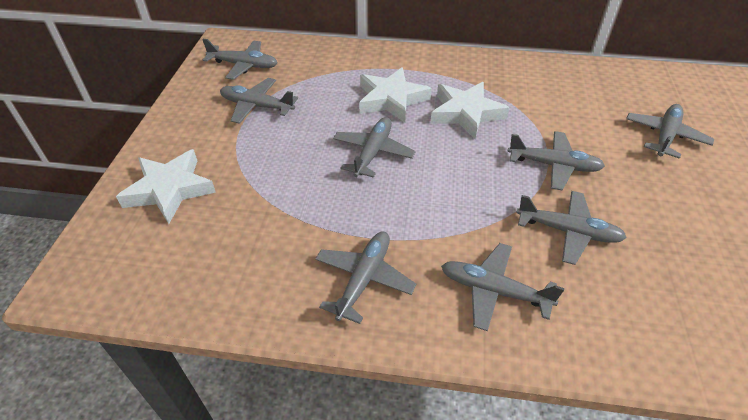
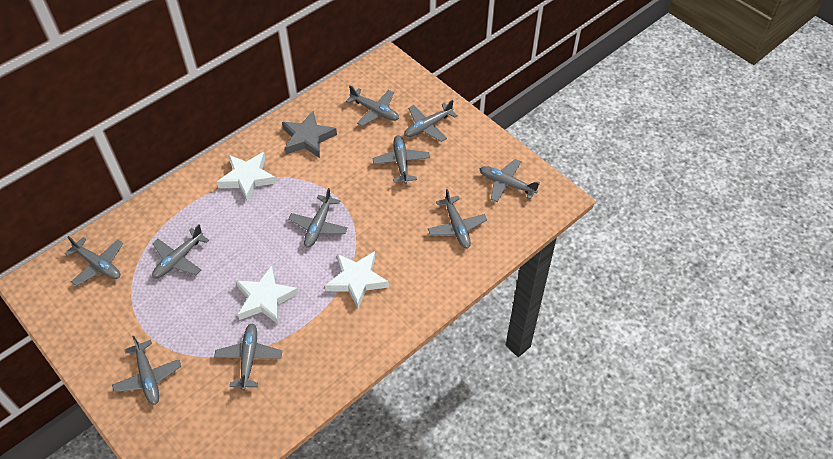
grey plane: [202,39,278,80] [220,78,298,124] [315,232,416,324] [333,117,415,178] [441,243,564,331] [507,131,605,190] [516,191,627,265] [626,104,714,159] = 8 -> [64,236,123,286] [112,336,181,405] [152,225,209,278] [214,323,282,390] [289,188,348,247] [346,86,399,126] [373,135,430,184] [404,100,458,142] [428,189,487,248] [480,159,540,202] = 10
grey star: none = 0 -> [282,111,337,158] = 1

